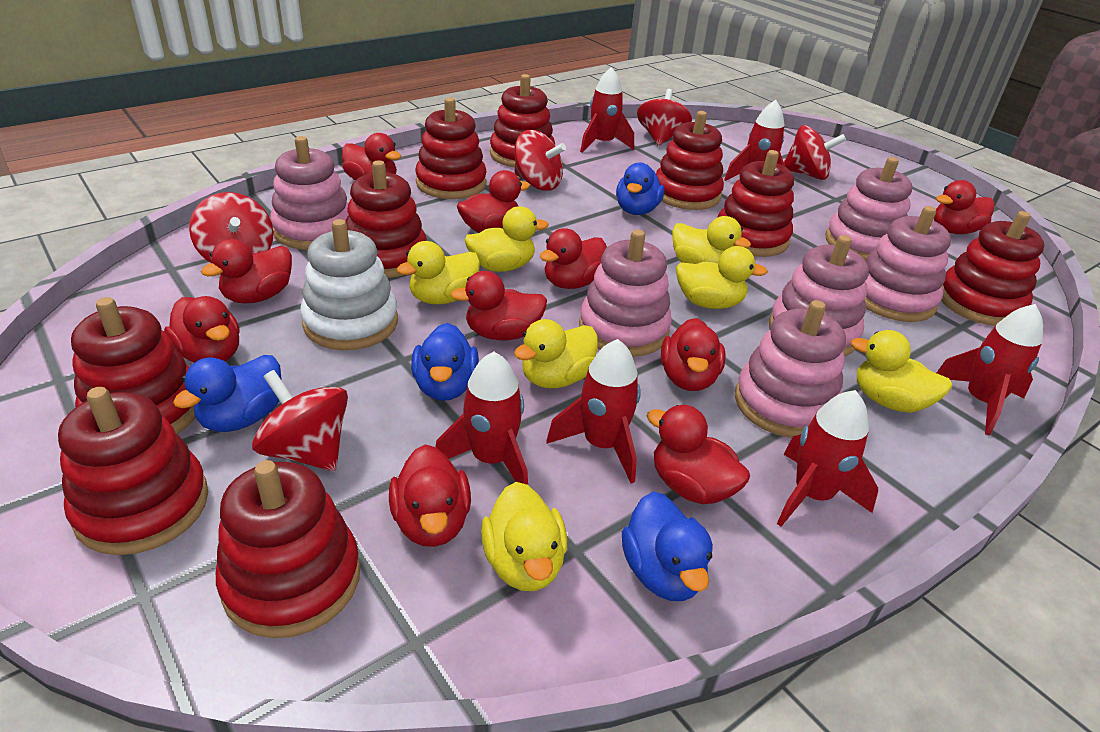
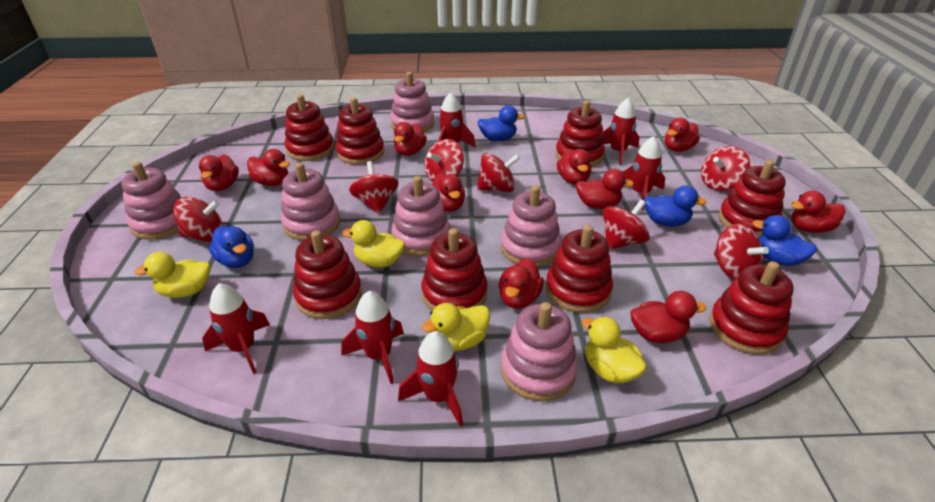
red spinning top: [189,192,273,263] [252,370,348,471] [514,130,566,191] [637,89,692,146] [784,125,846,180] = 5 -> [173,197,223,242] [349,161,399,214] [424,139,464,182] [477,153,520,192] [603,199,650,250] [701,146,750,191] [714,224,769,280] = 7
red stacking toy: [58,387,208,555] [71,297,195,434] [216,460,360,638] [346,160,427,278] [415,98,487,199] [490,74,555,168] [656,111,724,210] [717,150,794,257] [941,211,1044,326] = 9 -> [284,95,334,161] [293,230,362,319] [335,98,384,165] [421,228,488,311] [546,225,613,313] [555,100,605,167] [709,261,794,355] [719,160,786,237] = 8
white stacking toy: [300,219,398,350] = 1 -> none = 0
yellow duck: [396,241,480,304] [465,206,549,272] [481,482,567,591] [514,319,598,388] [672,216,751,264] [676,246,768,309] [850,330,952,413] = 7 -> [135,252,210,298] [342,220,405,267] [422,303,490,351] [582,316,647,383] = 4

